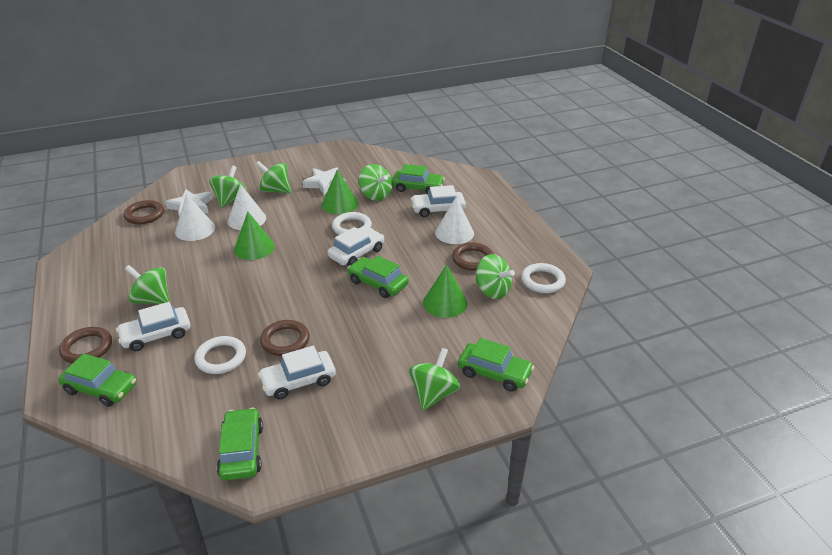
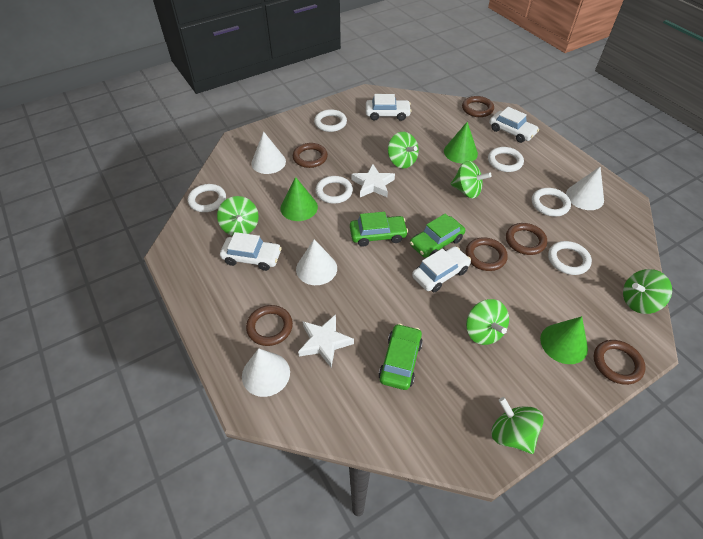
brown ring: [59,327,112,364] [124,200,164,224] [260,320,310,356] [452,243,494,271] = 4 -> [246,305,293,346] [293,143,328,168] [462,96,494,117] [465,237,508,271] [506,223,547,255] [594,340,646,385] = 6
green car: [58,353,137,407] [217,408,263,481] [347,256,409,298] [392,164,445,194] [458,338,534,392] = 5 -> [350,212,408,247] [378,324,423,390] [410,214,465,258] = 3
white cone: [175,194,215,241] [228,184,266,230] [435,197,474,244] = 3 -> [242,348,290,397] [251,131,286,174] [296,239,337,285] [566,166,604,210] = 4
white ring: [194,336,246,374] [332,212,372,235] [521,263,566,293] = 3 -> [188,184,226,212] [314,109,347,132] [316,176,353,204] [488,147,524,172] [532,188,571,217] [548,241,592,275] = 6

